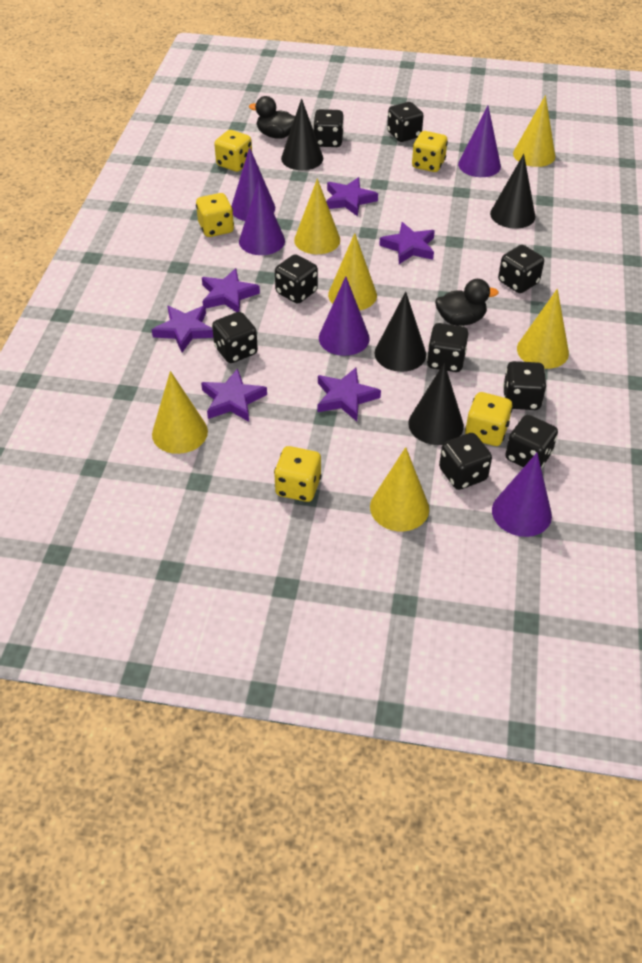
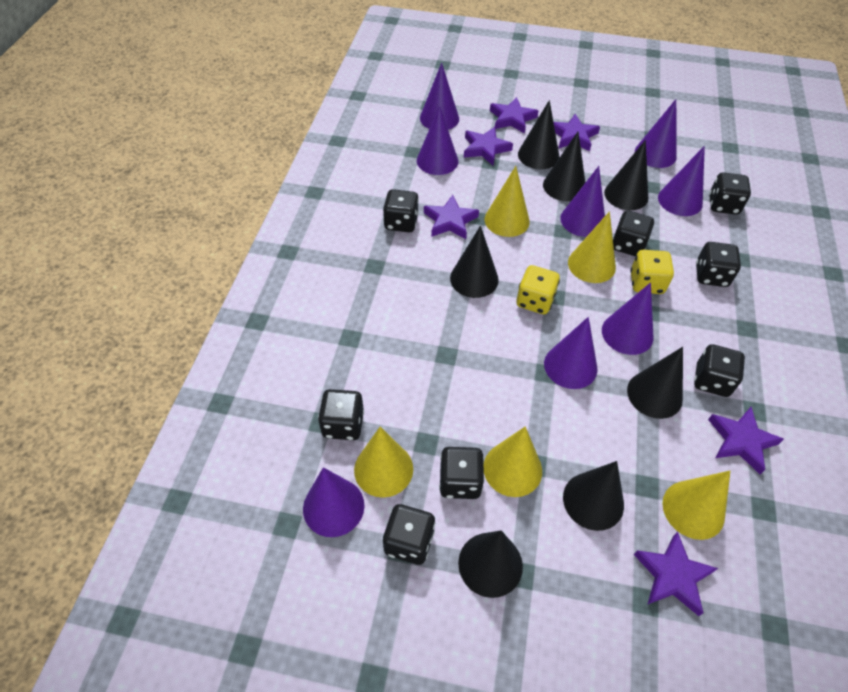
black cone: [281,98,323,170] [375,292,426,372] [408,363,464,445] [490,154,536,229] = 4 -> [450,226,499,298] [458,530,523,598] [518,100,559,169] [543,132,586,201] [563,461,624,531] [604,140,648,210] [627,347,683,419] = 7
black dice: [212,312,258,363] [275,254,318,304] [313,109,344,147] [387,102,423,142] [427,323,468,372] [439,433,492,490] [498,245,544,293] [503,361,546,410] [505,415,558,468] = 9 -> [318,389,364,440] [383,189,419,232] [383,504,435,565] [439,447,485,499] [613,210,654,257] [694,344,745,397] [696,242,741,287] [709,172,751,215] = 8
black duck: [249,96,295,139] [435,279,499,326] = 2 -> none = 0
purple cone: [231,147,275,221] [239,180,285,255] [319,276,370,356] [458,106,501,177] [492,453,552,537] = 5 -> [303,467,365,537] [417,105,458,175] [420,63,459,130] [544,317,597,389] [560,166,605,237] [602,283,654,355] [635,99,677,168] [658,146,705,216] = 8
yellow cone: [152,371,208,454] [294,179,340,254] [328,233,377,311] [370,447,429,531] [513,95,555,167] [517,289,569,369] = 6 -> [354,427,413,498] [484,166,530,237] [484,426,542,497] [568,211,616,283] [662,471,730,540] = 5
yellow dice: [196,193,234,237] [214,130,252,172] [274,446,322,502] [412,131,448,172] [465,392,513,446] = 5 -> [516,265,560,314] [630,250,674,294] = 2

